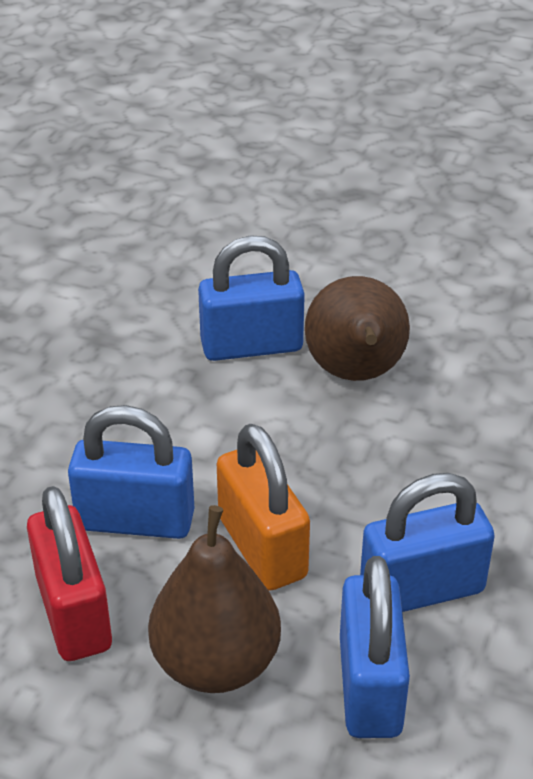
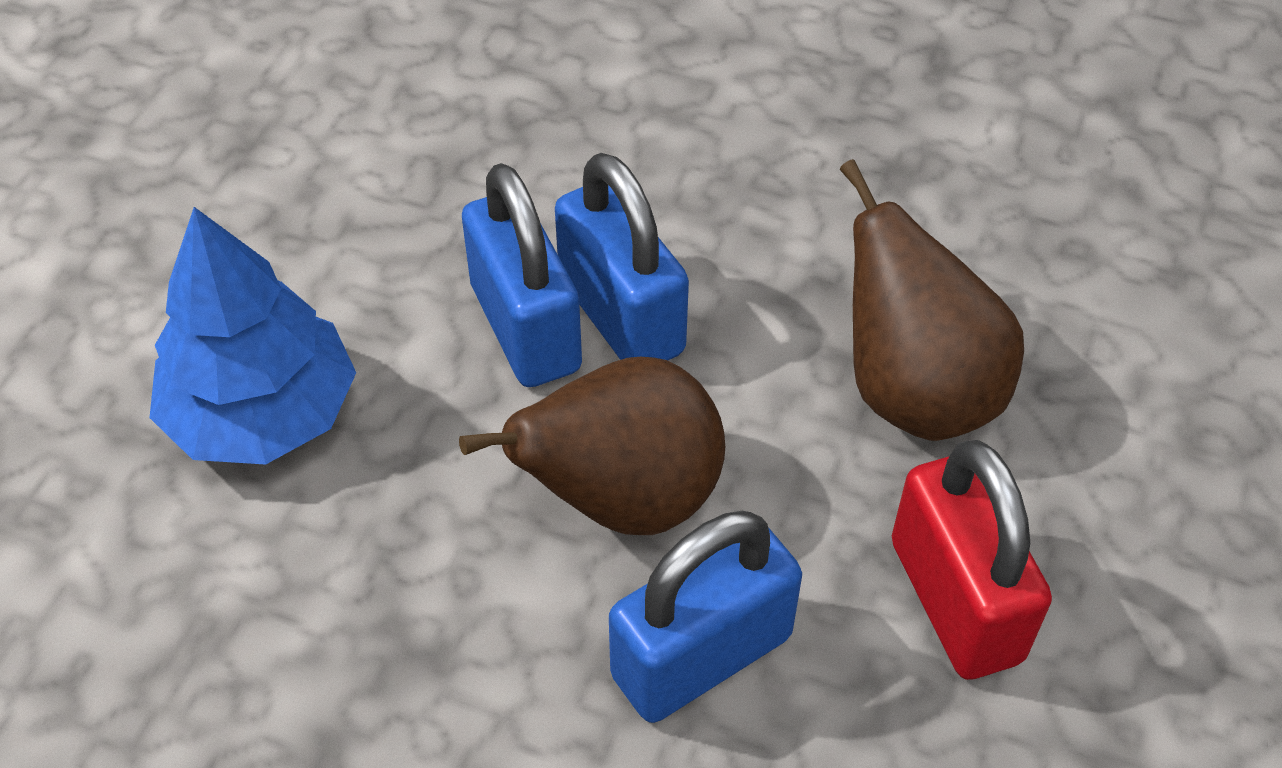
blue padlock: [68,405,194,539] [198,235,305,361] [340,556,410,738] [360,473,495,612] = 4 -> [462,163,582,387] [555,153,689,360] [609,511,802,723] = 3
blue tree: none = 0 -> [149,207,356,465] = 1
orange padlock: [217,424,310,591] = 1 -> none = 0

